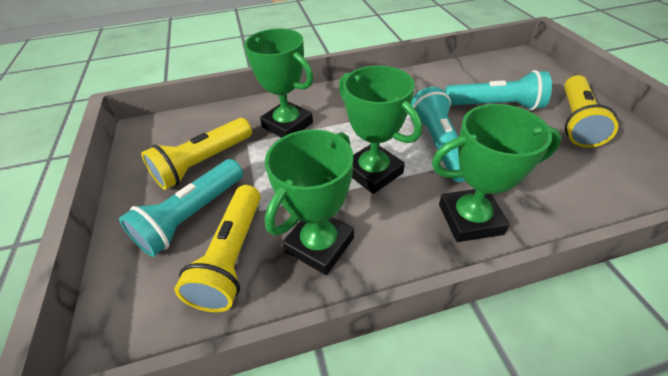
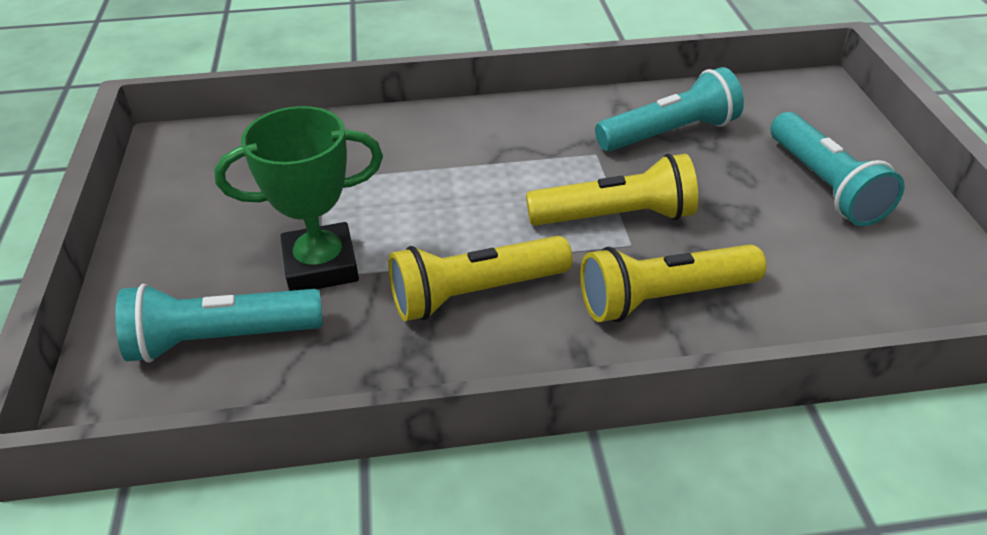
green trophy: [244,28,314,138] [265,129,354,275] [339,66,422,194] [431,104,562,242] = 4 -> [214,106,383,291] = 1

